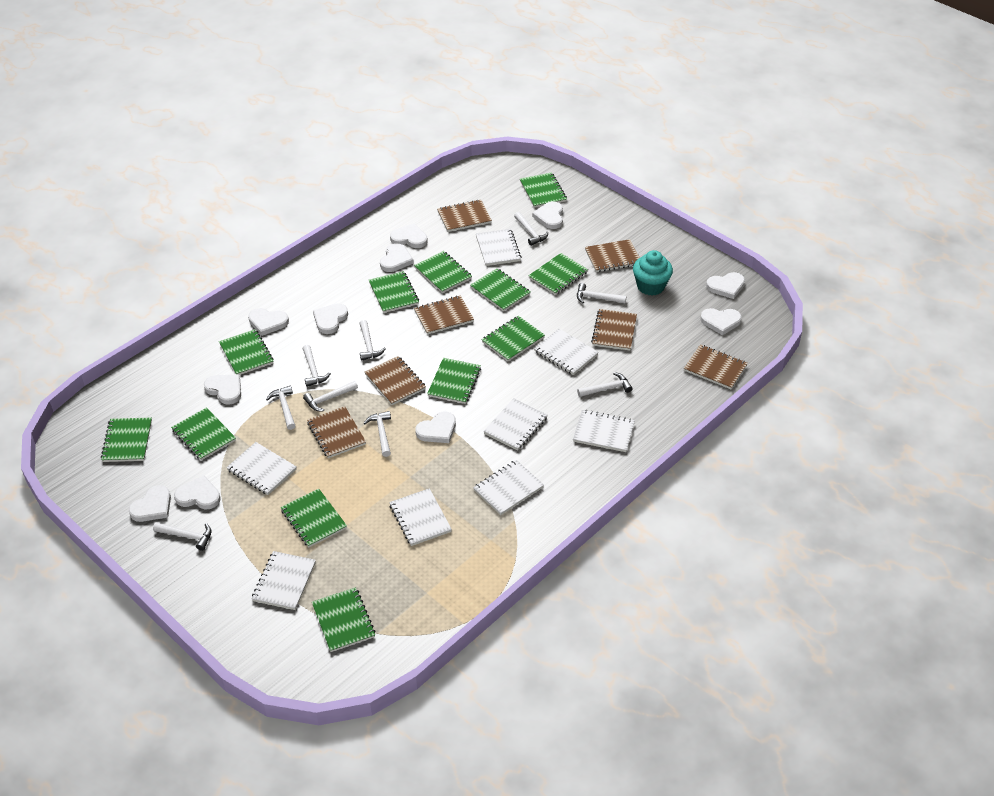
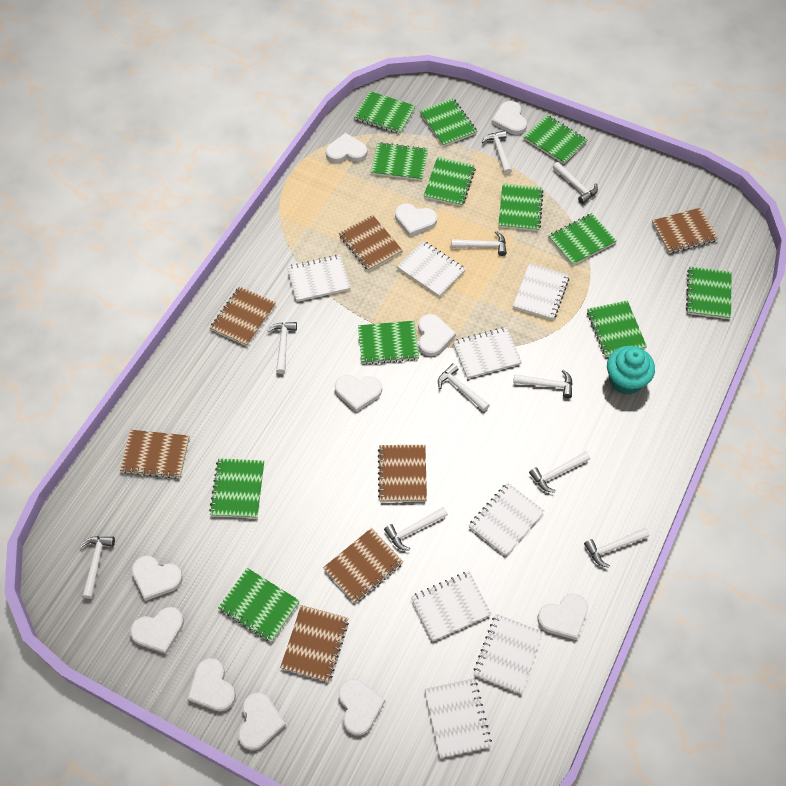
white hammer: [153,522,211,551] [266,386,295,430] [302,345,331,387] [303,381,358,411] [359,320,385,361] [364,411,391,457] [514,212,548,246] [577,283,627,303] [577,372,633,397] = 9 -> [81,536,115,599] [267,322,297,374] [384,507,448,551] [438,363,490,411] [451,231,507,256] [482,130,512,175] [513,370,573,398] [529,451,590,493] [553,162,598,204] [584,528,649,568] = 10

